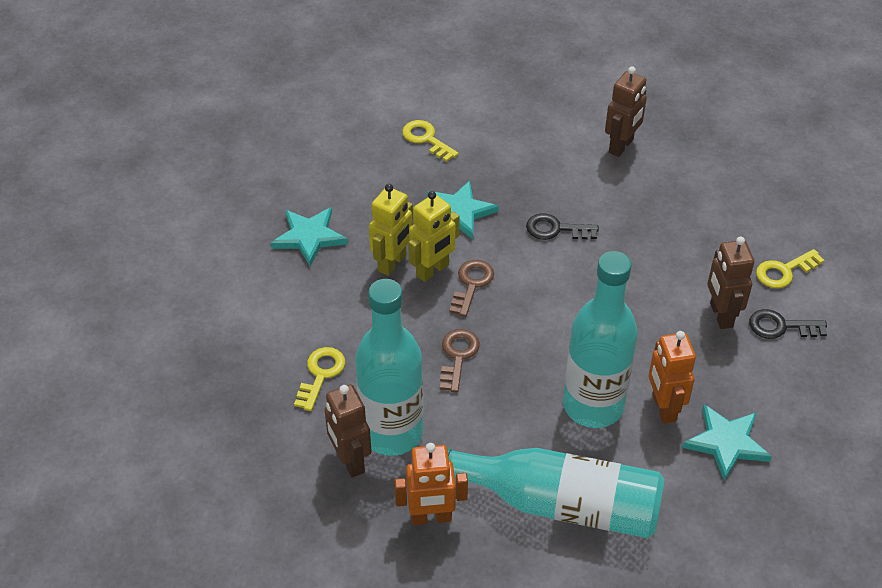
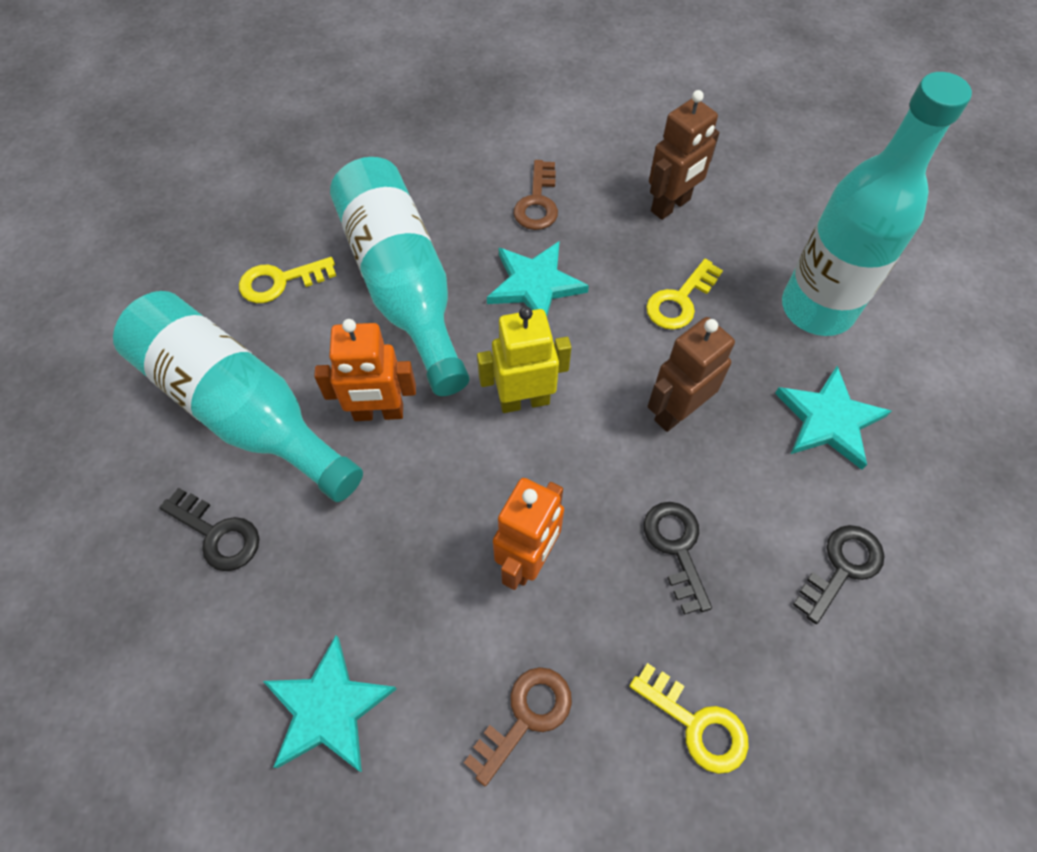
black key: [526,213,599,240] [749,309,827,339] = 2 -> [159,488,259,571] [644,502,712,615] [793,525,885,624] = 3
brown robot: [325,384,372,478] [605,66,647,157] [707,237,754,329] = 3 -> [648,317,735,432] [649,90,719,220] = 2
yellow robot: [369,184,413,276] [408,191,459,282] = 2 -> [477,306,571,413] = 1

